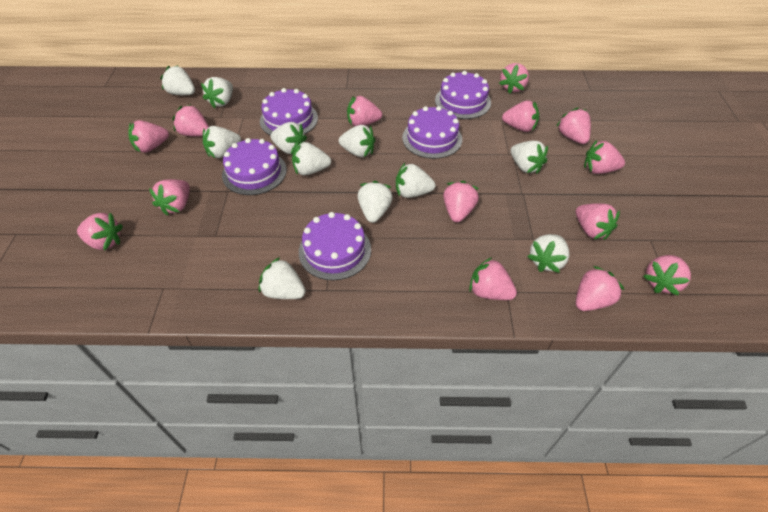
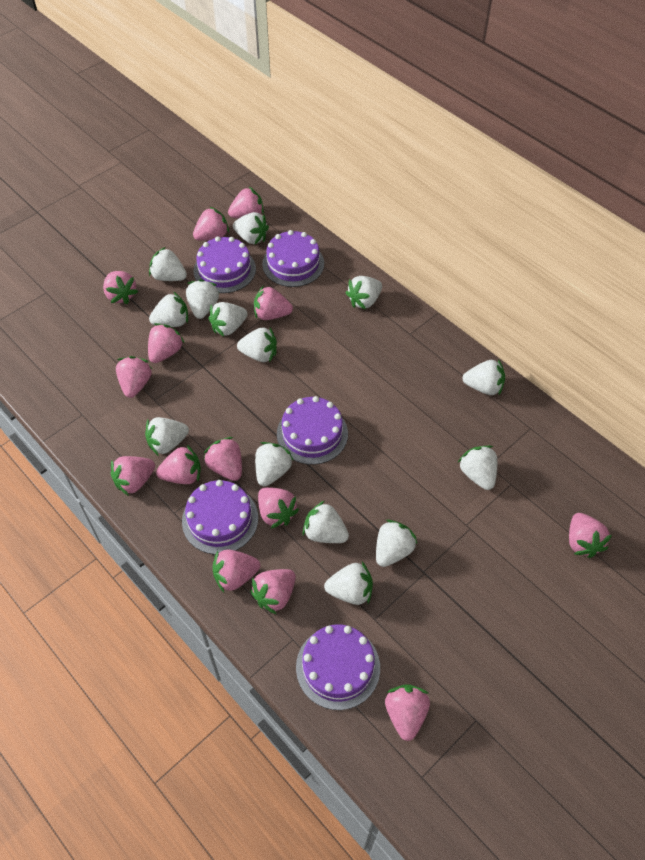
white strawberry: [160,65,195,95] [201,77,233,108] [203,126,241,158] [259,257,306,299] [271,122,307,154] [292,142,331,176] [339,125,375,157] [357,181,393,223] [396,163,436,198] [510,141,548,174] [527,234,569,273] = 11 -> [145,417,189,456] [149,247,187,281] [149,292,188,327] [186,279,219,319] [208,302,248,336] [233,212,269,244] [237,327,277,362] [255,442,293,486] [303,501,349,543] [324,562,373,605] [346,276,382,309] [376,520,417,567] [458,446,497,490] [462,359,505,395] = 14

